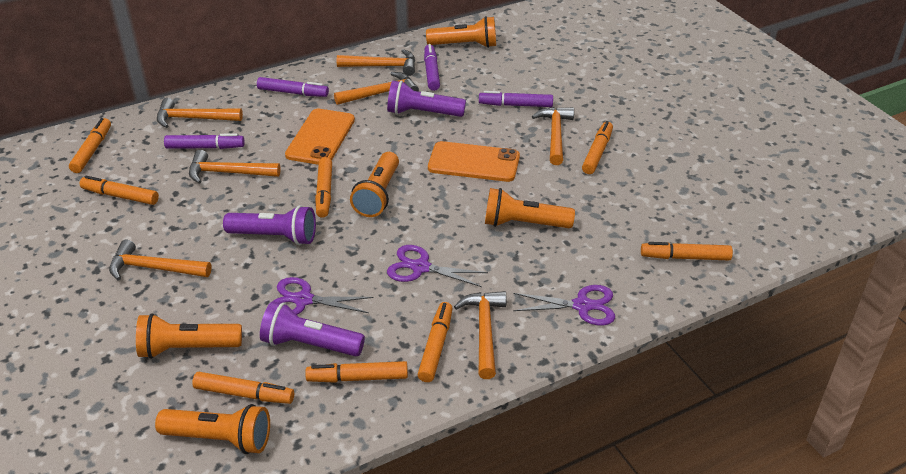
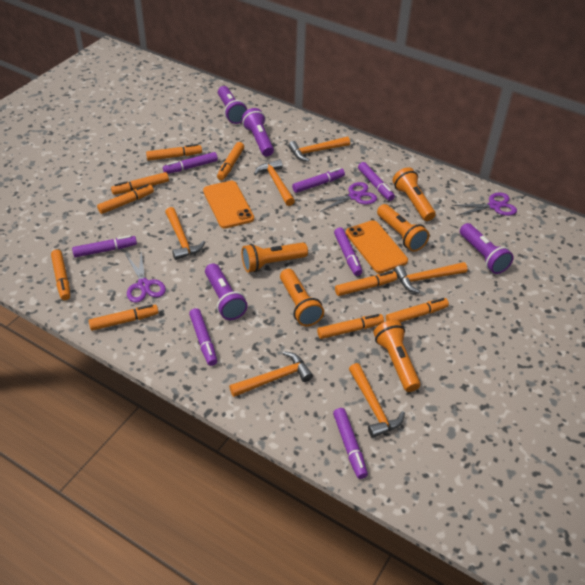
orange hammer: [109,240,212,281] [157,98,243,128] [189,150,281,184] [334,72,419,105] [337,49,415,76] [454,291,506,379] [532,107,574,165] = 7 -> [165,207,205,260] [229,351,313,397] [254,159,295,206] [288,137,350,162] [349,363,405,438] [394,262,467,293] = 6
orange marker: [69,118,111,173] [80,176,159,205] [192,372,294,404] [305,361,408,383] [315,157,332,218] [417,302,453,382] [582,121,613,174] [641,242,733,261] = 8 -> [51,250,70,300] [89,304,159,331] [97,184,154,214] [111,172,169,195] [146,144,202,161] [217,142,244,180] [317,314,384,339] [335,271,397,296] [386,298,449,322] = 9
purple flashlight: [223,205,316,245] [260,301,365,357] [387,80,466,117] = 3 -> [205,263,248,320] [218,86,247,124] [242,108,274,156] [460,223,514,274] = 4
purple marker: [164,134,245,149] [257,77,329,97] [424,44,440,91] [479,91,553,107] = 4 -> [72,235,137,257] [163,152,218,174] [189,308,217,366] [292,168,345,193] [333,408,368,479] [334,227,362,276] [358,162,395,201] = 7

